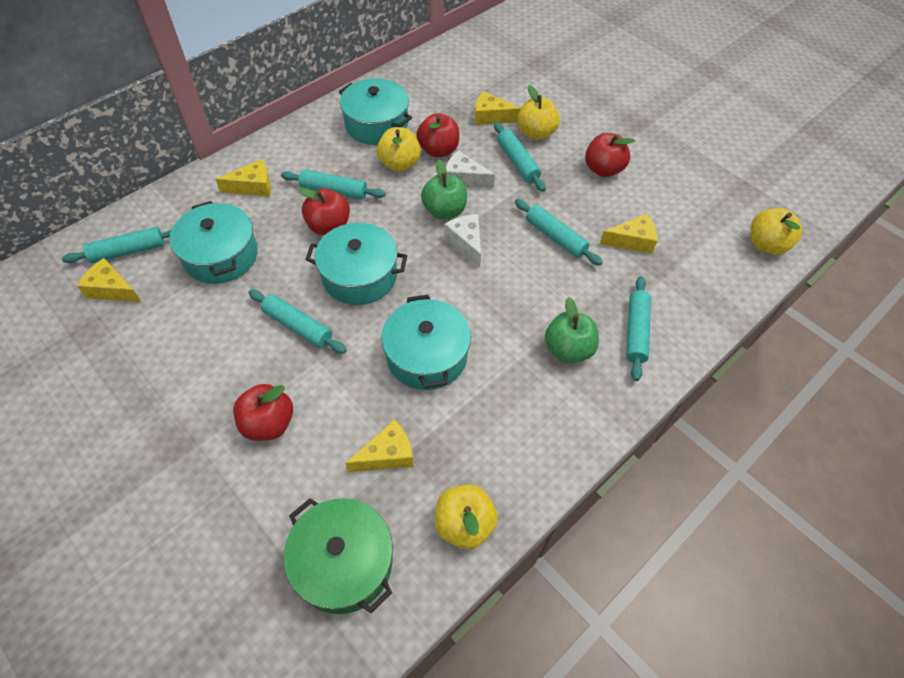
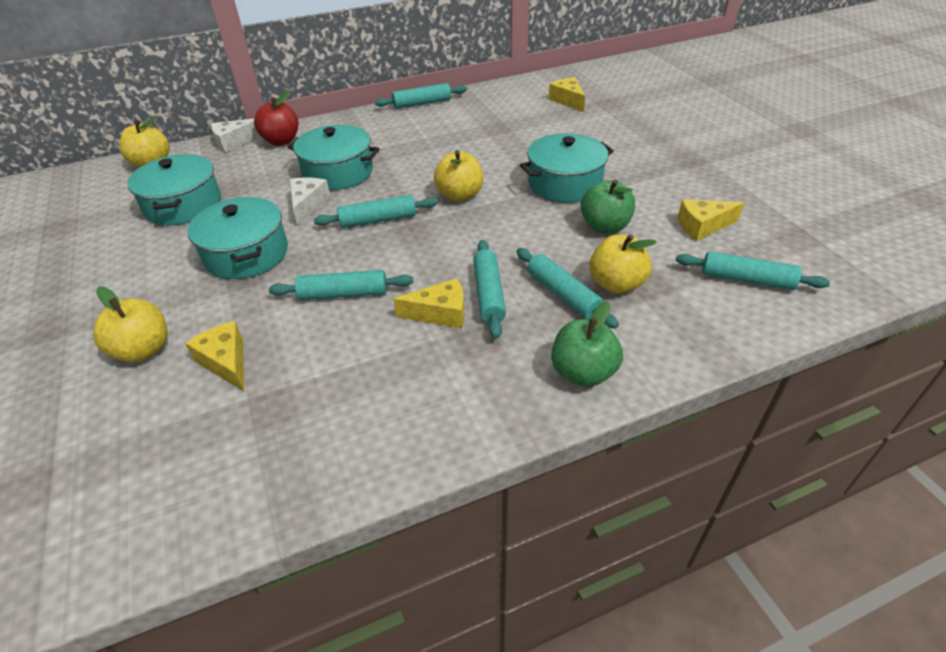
green pot: [283,498,393,614] = 1 -> none = 0
red apple: [233,384,293,441] [298,187,350,235] [416,113,459,157] [585,133,635,177] = 4 -> [254,92,298,146] = 1
yellow cheese: [77,258,141,302] [215,159,271,196] [345,419,414,472] [475,91,521,125] [600,214,657,254] = 5 -> [185,321,244,391] [393,278,465,329] [549,77,585,112] [678,199,744,241] = 4

